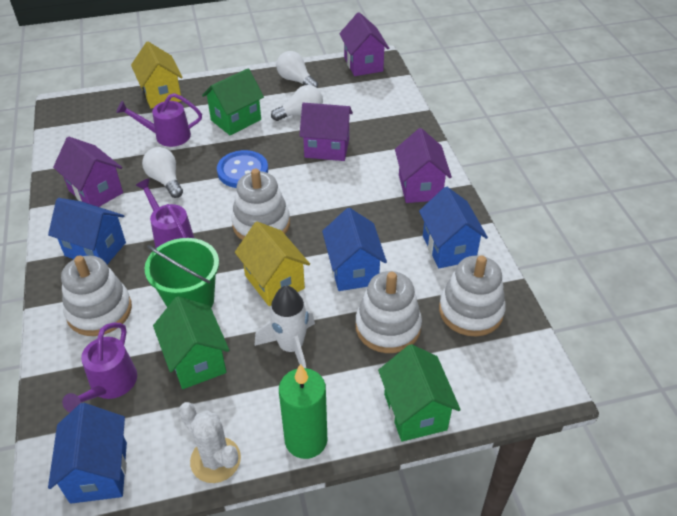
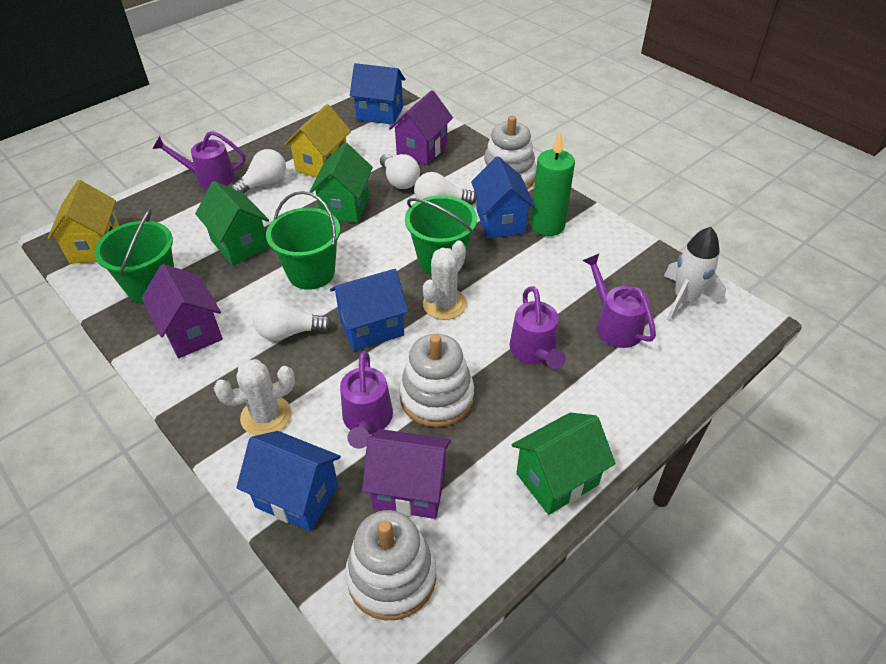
blue button: [217,150,268,188] = 1 -> none = 0
green bucket: [144,238,219,308] = 1 -> [94,209,174,304] [266,191,340,290] [405,195,477,274] = 3
purple house: [53,137,123,207] [299,103,353,161] [339,12,389,76] [395,128,452,203] = 4 -> [142,264,223,358] [362,429,451,519] [389,90,453,165] = 3
purple watering can: [62,323,137,412] [116,93,202,147] [135,178,194,248] = 3 -> [152,131,246,189] [340,351,393,449] [509,286,565,369] [582,254,656,348] = 4
white cactus: [179,402,241,483] = 1 -> [214,359,295,436] [423,241,467,320] = 2
white light bulb: [142,147,183,198] [271,85,323,121] [276,51,318,88] = 3 -> [231,149,286,193] [253,299,332,341] [380,154,420,189] [414,172,477,205] = 4
white stacking toy: [61,255,132,336] [231,169,290,240] [355,271,422,353] [439,255,506,337] = 4 -> [345,510,436,620] [399,334,474,427] [481,116,536,189] = 3

